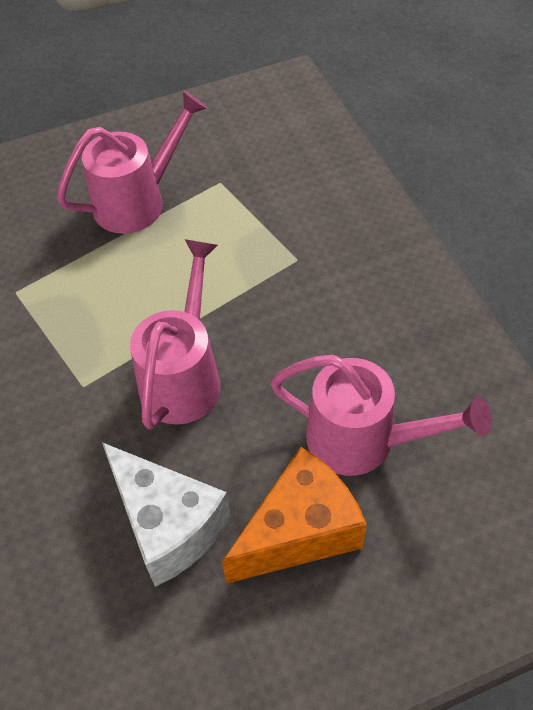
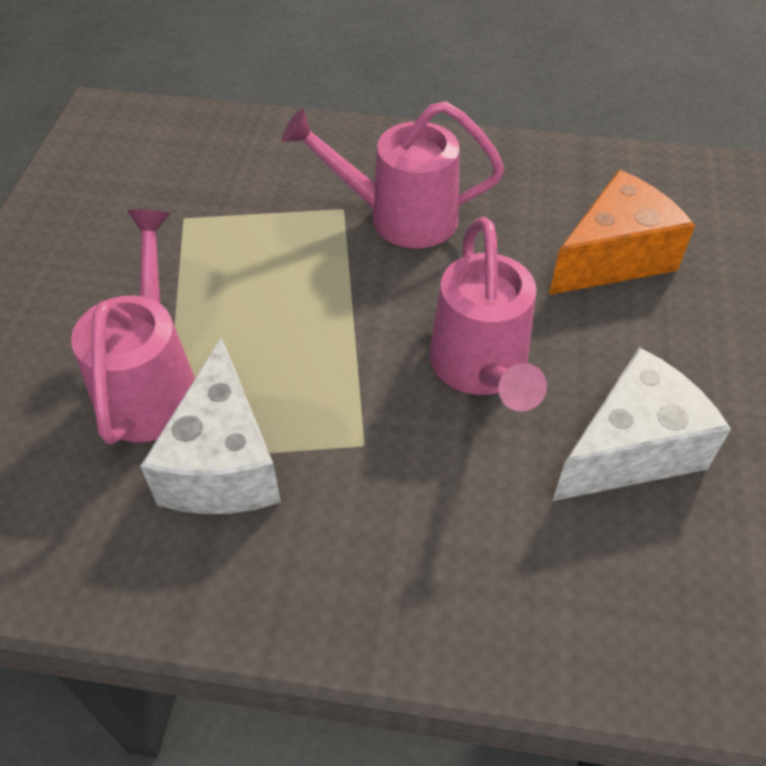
white cheese: [102,442,231,587] = 1 -> [140,337,281,514] [553,347,731,501] = 2

